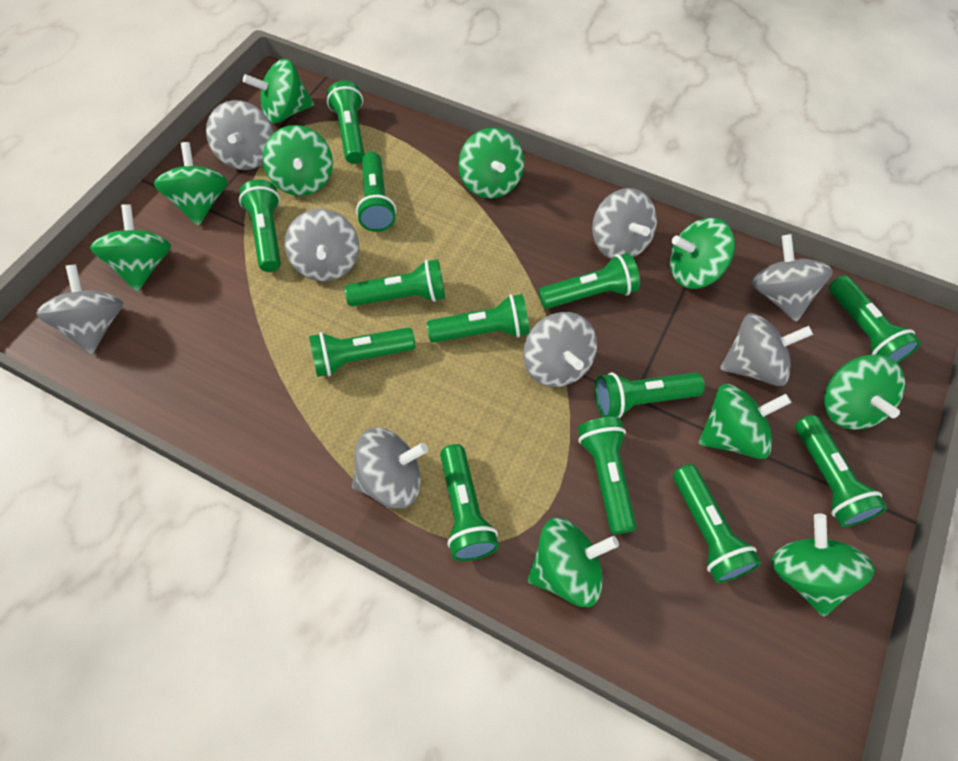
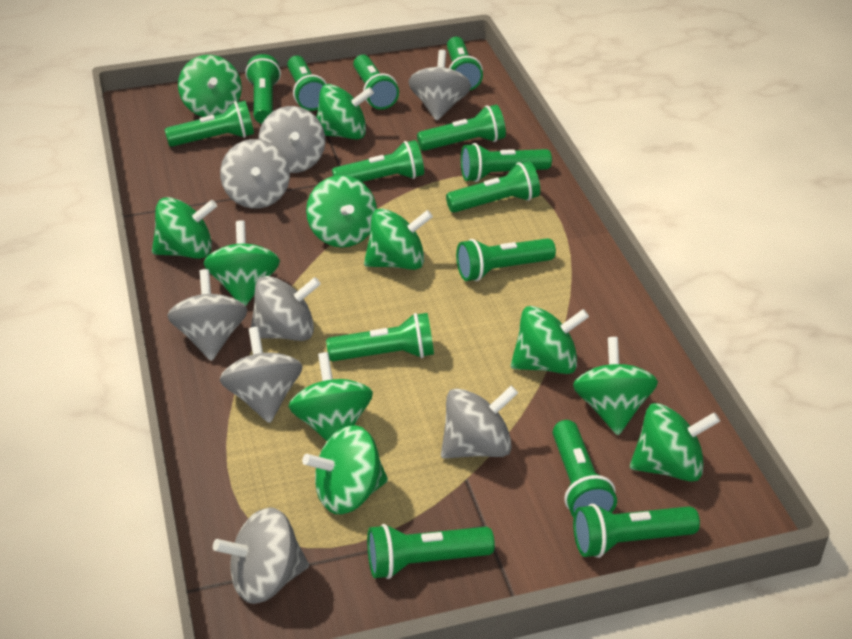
green flashlight: [239,179,281,272] [309,328,415,377] [327,81,364,164] [345,259,445,306] [356,152,396,232] [427,294,530,343] [440,444,499,561] [538,253,640,309] [578,417,636,534] [595,373,705,418] [673,464,761,583] [795,415,887,527] [829,275,921,363] = 13 -> [165,101,254,147] [245,54,281,124] [287,55,327,111] [326,313,434,361] [332,140,424,182] [353,55,399,110] [367,524,495,579] [417,105,506,151] [446,161,540,213] [447,37,483,90] [456,238,556,281] [461,143,552,182] [553,420,617,517] [573,504,700,558] = 14
green spinning top: [90,204,171,292] [154,142,228,226] [243,59,314,123] [263,125,333,196] [458,128,524,199] [527,518,619,607] [670,218,735,289] [699,384,792,459] [772,514,875,616] [824,355,905,430] = 10 -> [152,197,217,259] [178,55,242,117] [204,220,280,306] [288,352,373,441] [302,425,388,514] [306,175,377,248] [316,84,374,140] [364,208,433,270] [511,306,589,374] [573,337,658,435] [630,403,720,482] = 11

